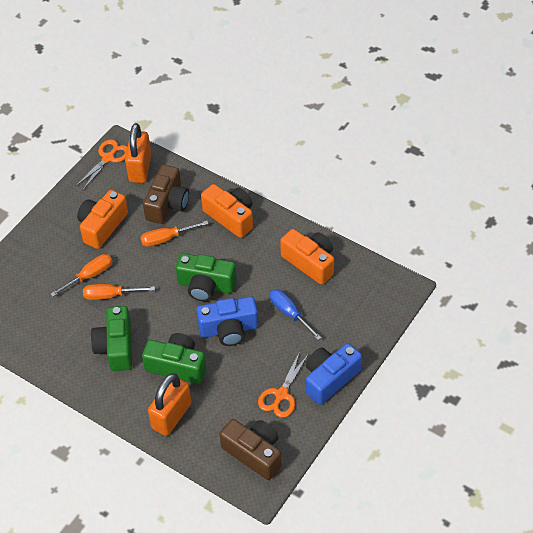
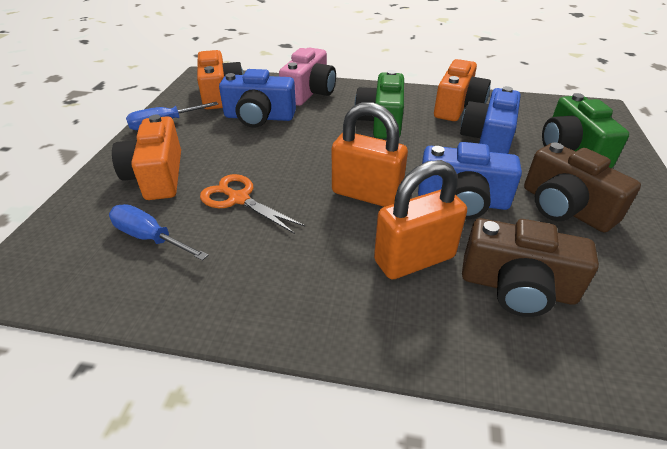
blue camera: [197,296,258,346] [306,343,362,405] = 2 -> [219,69,296,128] [418,142,522,219] [460,86,521,154] = 3
blue screwdriver: [270,289,322,340] = 1 -> [109,204,208,261] [126,102,218,130] = 2
green camera: [91,306,132,371] [142,333,206,384] [176,253,236,301] = 3 -> [354,70,404,139] [542,93,629,168] = 2
orange scissors: [76,139,127,190] [258,351,308,418] = 2 -> [200,174,305,234] = 1
orange screwdriver: [51,254,112,297] [83,284,155,300] [140,221,208,247] = 3 -> none = 0
pink camera: none = 0 -> [279,47,336,106] = 1

